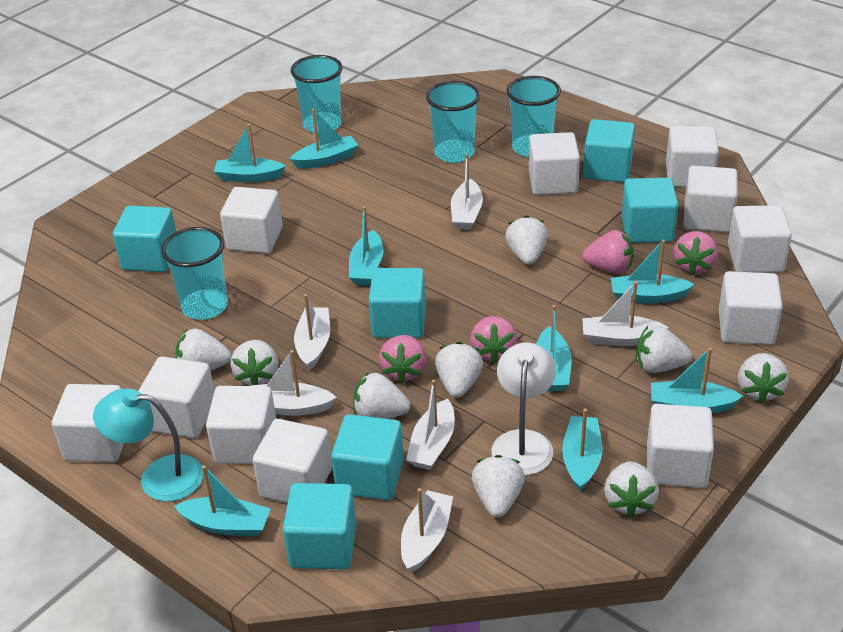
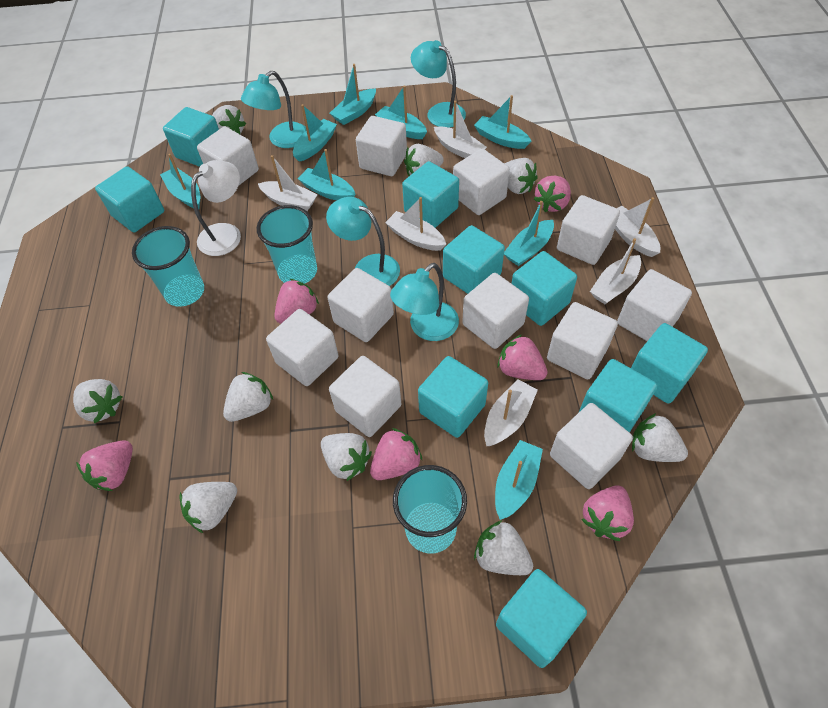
pink strawberry: [379,335,427,383] [470,316,517,364] [582,230,634,274] [674,231,718,275] = 4 -> [76,440,133,491] [274,279,319,324] [370,428,422,480] [497,335,548,380] [534,176,571,212] [581,485,634,541] = 6
turquoise cube: [113,206,176,272] [283,483,356,570] [331,414,404,500] [369,268,426,338] [583,119,635,183] [622,178,678,243] = 6 -> [95,166,164,232] [163,107,219,167] [402,161,459,228] [418,356,488,438] [443,225,505,294] [496,569,587,668] [511,251,577,326] [579,359,657,433] [631,323,708,404] = 9
turquoise cup: [161,227,228,320] [291,55,343,133] [426,81,480,163] [507,76,561,157] = 4 -> [132,226,204,307] [257,205,317,284] [393,465,467,554] = 3
turquoise lamp: [93,389,203,501] = 1 -> [241,71,306,148] [326,197,400,286] [390,263,459,341] [411,40,466,128] = 4

